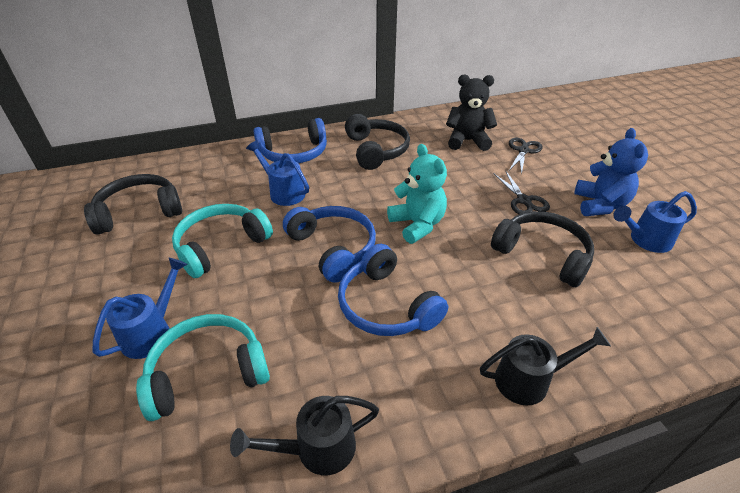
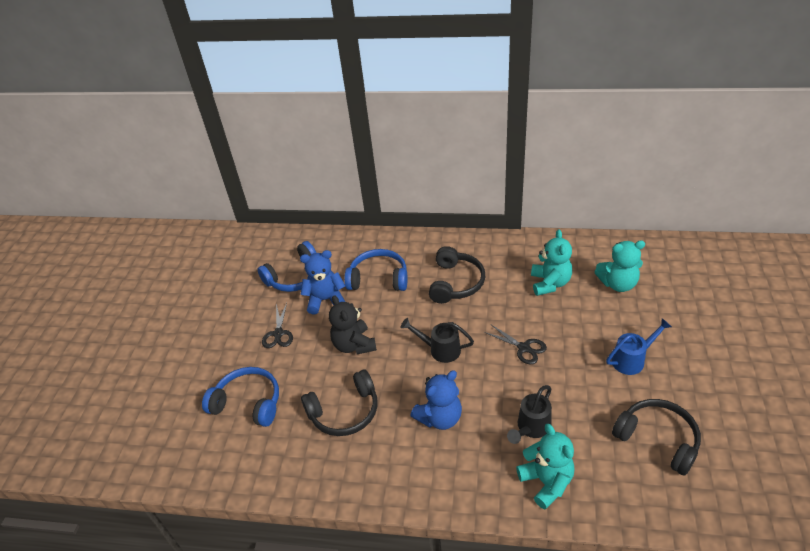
blue teddy bear: [574,128,648,216] = 1 -> [300,250,345,314] [411,370,462,430] = 2
blue watering can: [93,258,188,359] [246,141,309,206] [613,191,697,253] = 3 -> [606,318,672,375] = 1
turquoise headphones: [136,314,270,421] [172,204,273,278] = 2 -> none = 0
turquoise teddy bear: [387,144,447,244] = 1 -> [516,424,574,509] [531,229,572,296] [595,240,645,292] = 3

